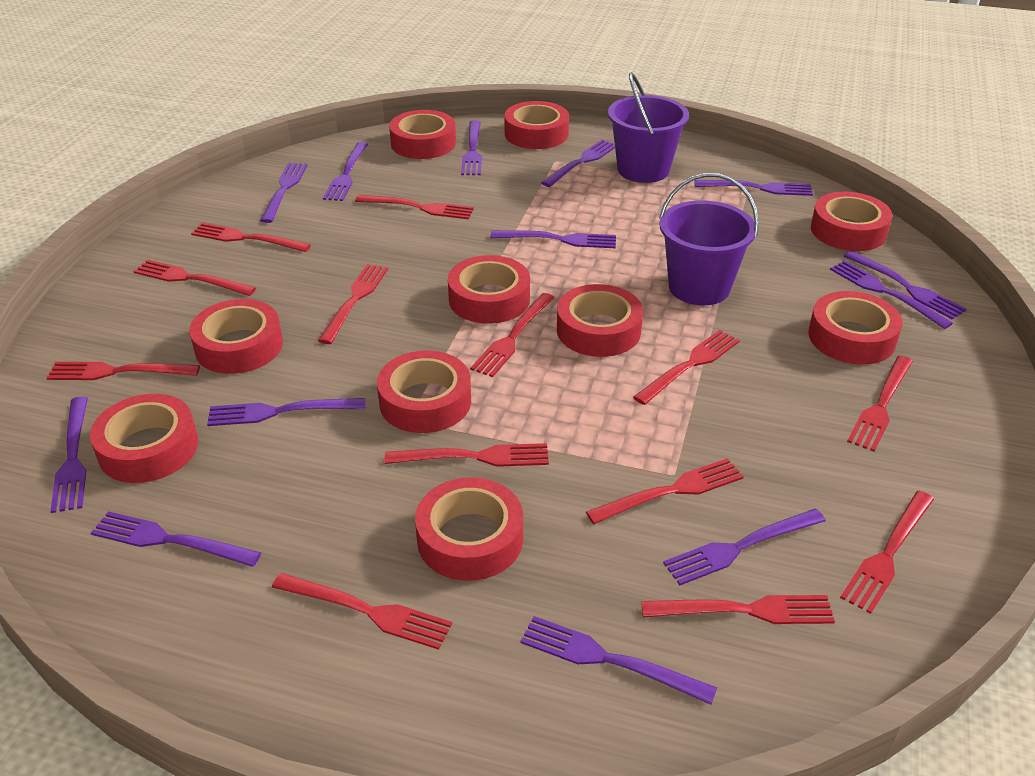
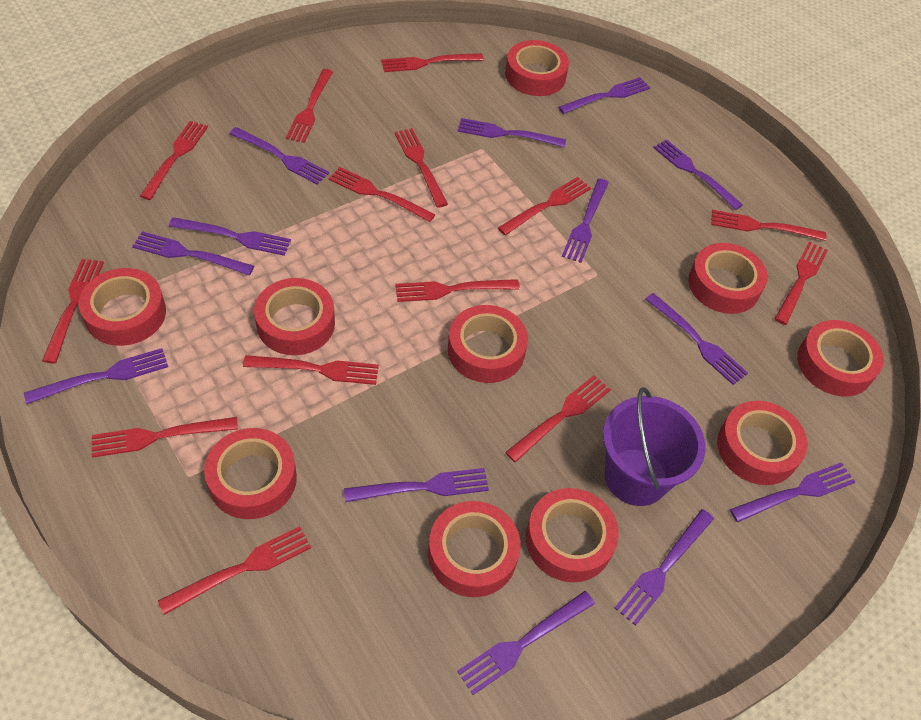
purple bucket: [608,72,689,183] [659,173,759,305] = 2 -> [603,387,705,506] = 1
red fork: [47,362,200,380] [134,260,256,296] [191,223,311,252] [272,573,452,650] [318,264,388,344] [355,195,474,219] [385,443,549,467] [470,293,555,377] [586,458,744,524] [633,330,740,405] [641,595,835,624] [840,491,934,614] [847,355,913,452] = 13 -> [42,259,104,363] [92,417,238,458] [140,121,208,200] [158,526,311,615] [243,355,379,385] [286,69,333,143] [329,167,436,222] [381,53,484,72] [394,128,448,208] [395,279,520,302] [498,177,591,235] [505,375,611,462] [711,210,826,241] [775,242,828,325] = 14

